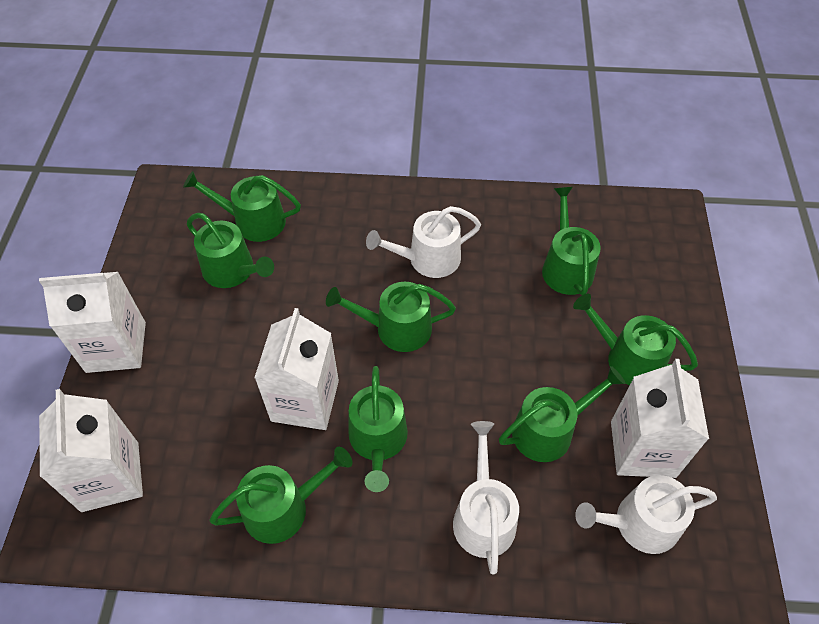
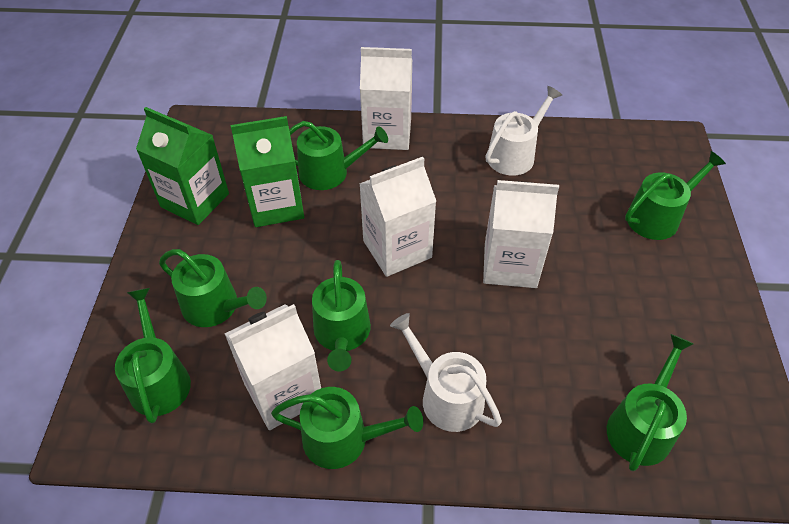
green carton: none = 0 -> [136,107,229,225] [230,116,304,227] = 2
green watering can: [183,171,301,242] [186,213,274,288] [209,447,353,544] [326,282,456,352] [349,366,408,492] [499,366,626,462] [542,187,601,295] [573,294,698,385] = 8 -> [115,288,191,423] [159,249,267,327] [271,387,423,469] [289,121,388,190] [312,260,371,371] [607,334,694,471] [625,151,726,240] = 7
white watering can: [366,206,481,278] [453,421,519,574] [575,475,717,554] = 3 -> [390,313,502,432] [486,86,562,176] = 2

